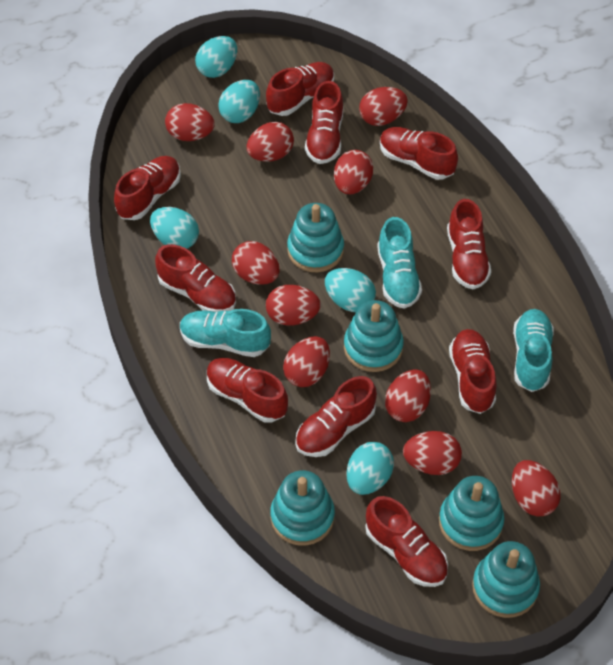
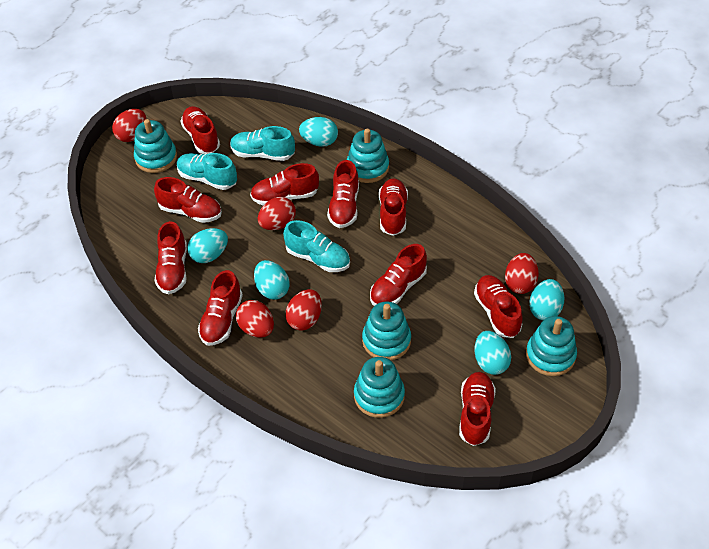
red egg: [165,103,215,141] [232,241,280,285] [247,122,294,161] [266,285,321,326] [283,336,330,387] [334,150,373,194] [359,87,408,126] [385,369,431,422] [403,431,462,475] [512,460,560,517] = 10 -> [112,109,146,142] [236,300,274,338] [258,197,296,230] [285,289,322,331] [505,253,539,294] = 5

